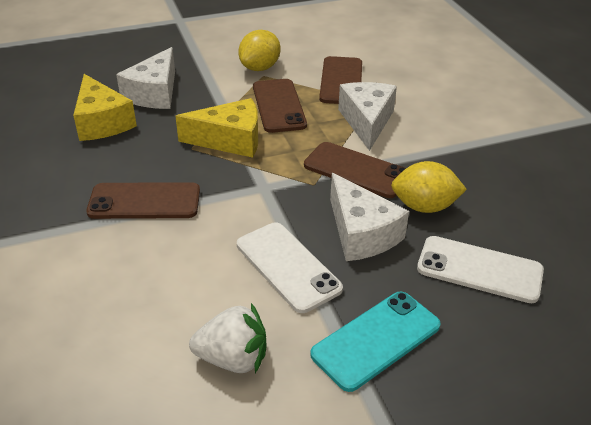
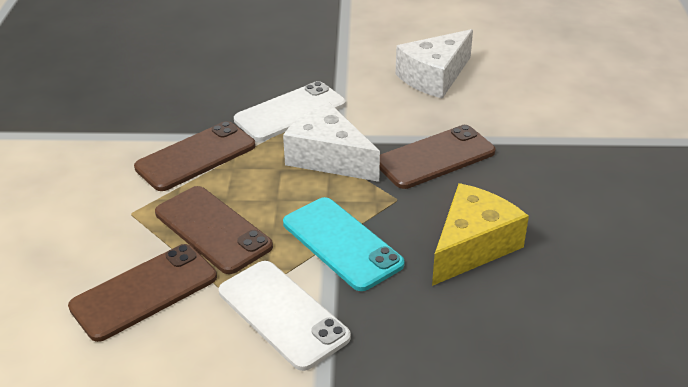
white cheese: [116,47,175,109] [330,173,409,261] [338,82,397,151] = 3 -> [283,103,380,182] [395,29,473,99] = 2
white strawberry: [189,303,266,373] = 1 -> none = 0
yellow cheese: [73,74,137,141] [175,98,258,158] = 2 -> [432,183,529,286] = 1
yellow lemon: [238,30,280,71] [391,161,467,213] = 2 -> none = 0

